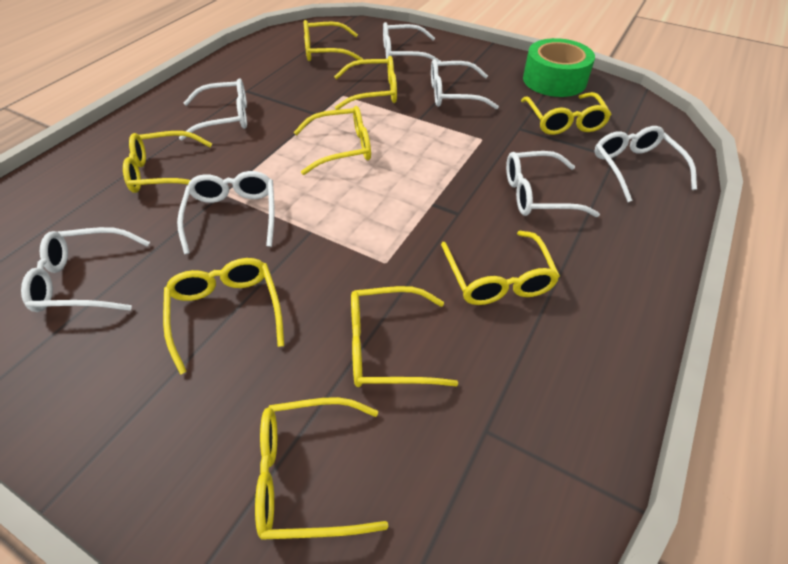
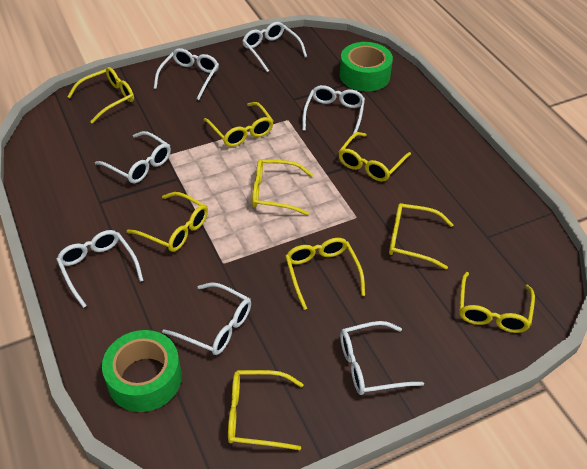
green tape: [523,38,595,97] = 1 -> [102,330,182,412] [340,42,393,91] = 2

